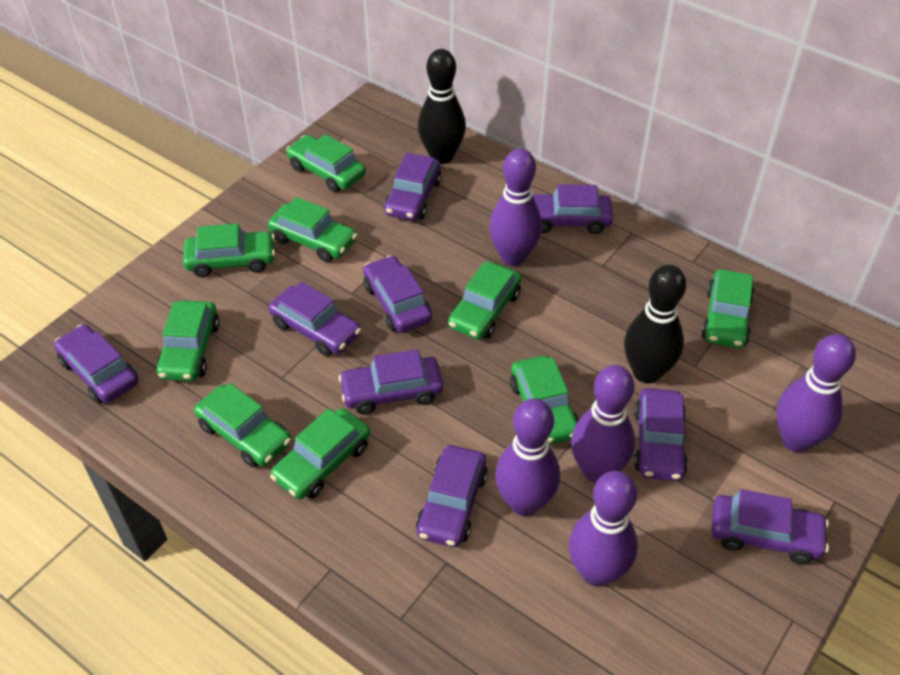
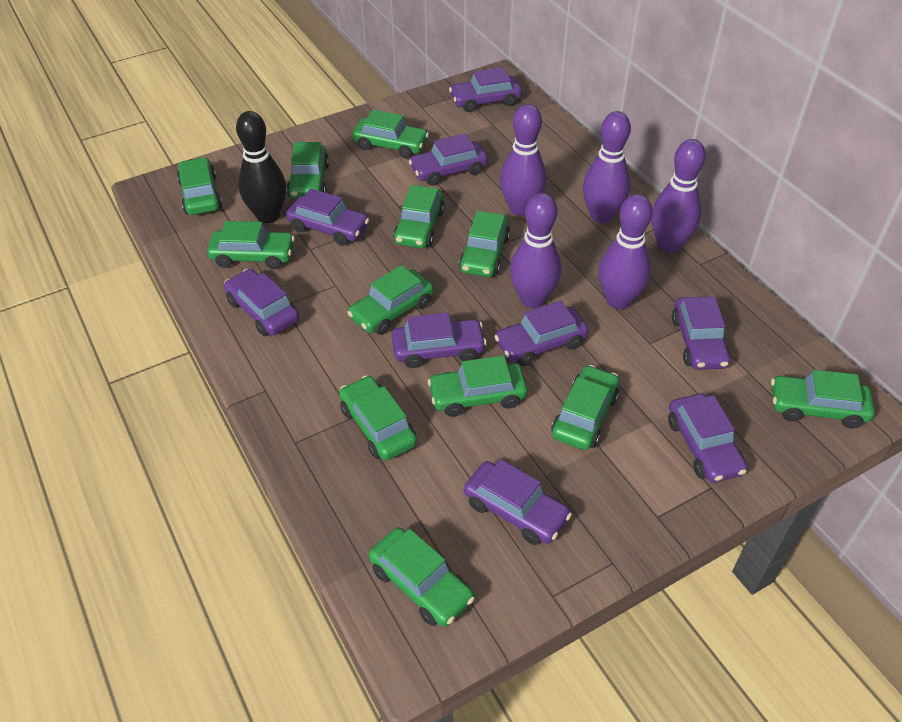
black bowling pin: [418,49,466,164] [624,265,686,384] = 2 -> [236,111,286,223] = 1
green car: [156,300,219,381] [183,223,275,277] [194,383,291,468] [268,197,357,262] [270,408,370,499] [286,134,366,192] [448,261,522,340] [510,356,579,445] [701,269,755,348] = 9 -> [177,157,222,215] [207,221,295,269] [287,142,329,199] [339,375,417,461] [348,265,434,335] [352,110,429,159] [369,527,475,627] [393,185,445,248] [428,355,528,417] [459,211,510,277] [551,365,619,450] [771,370,875,428] = 12

